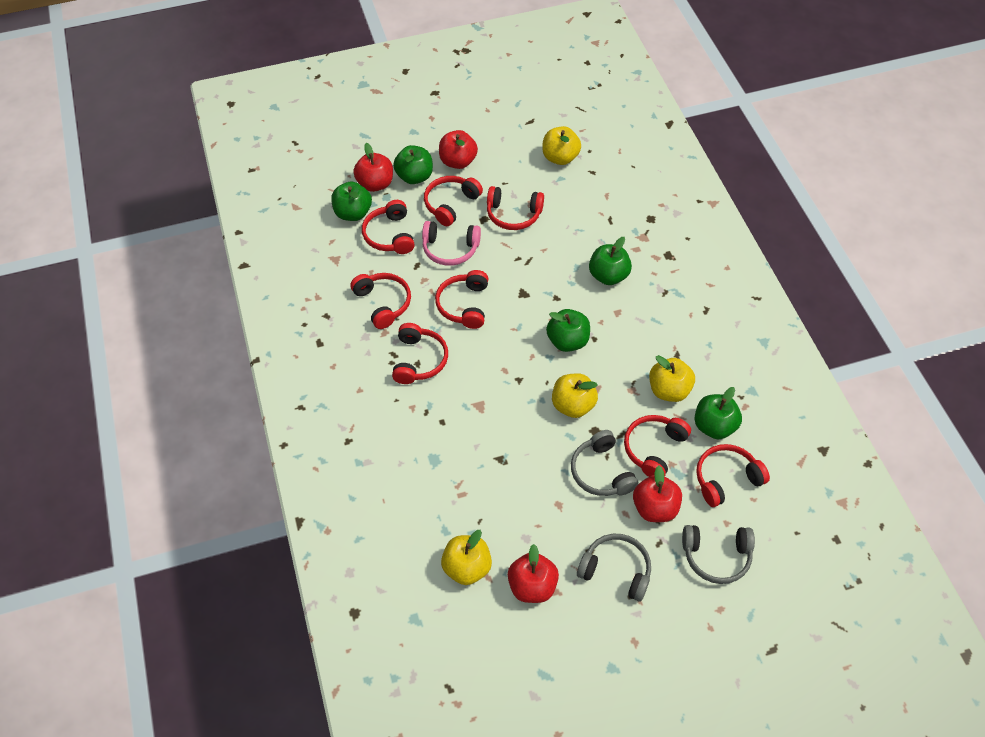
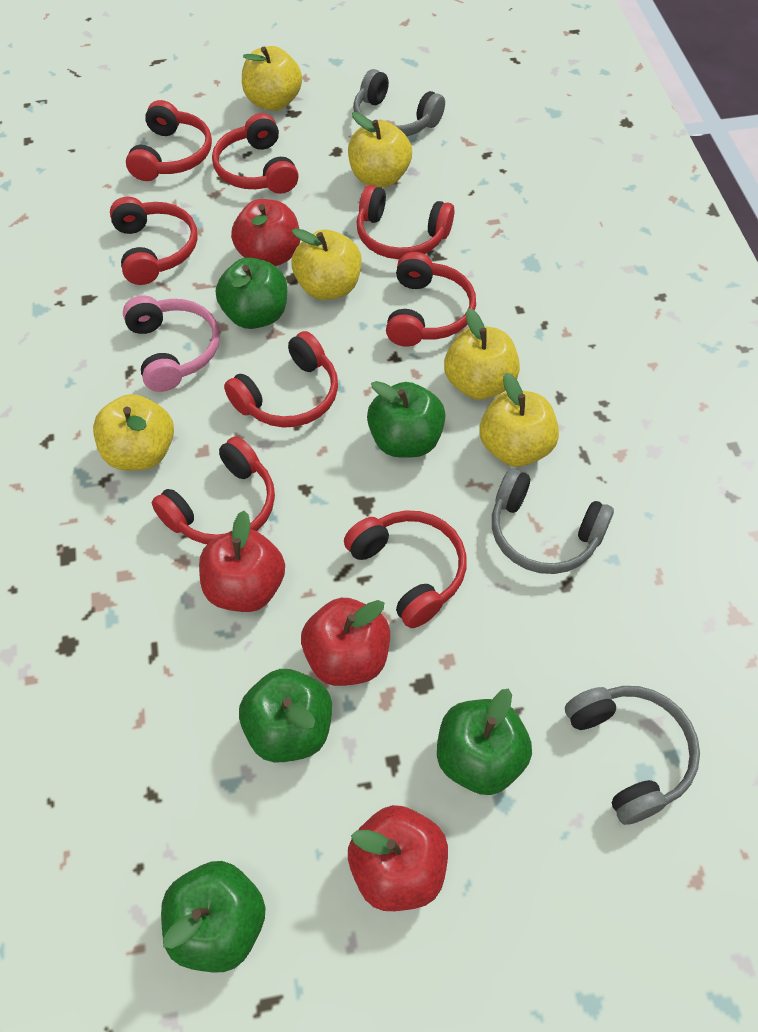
yellow apple: [441,530,492,585] [542,126,581,165] [552,373,598,418] [649,355,695,402] = 4 -> [93,394,174,471] [242,46,302,111] [292,228,362,300] [348,112,412,187] [444,308,520,400] [479,373,559,467] = 6

